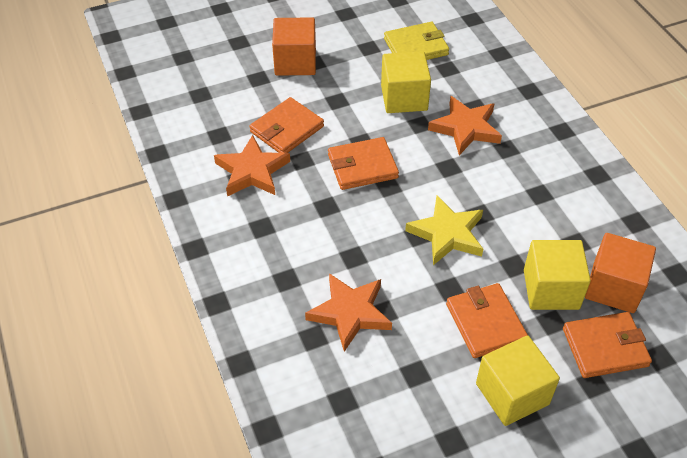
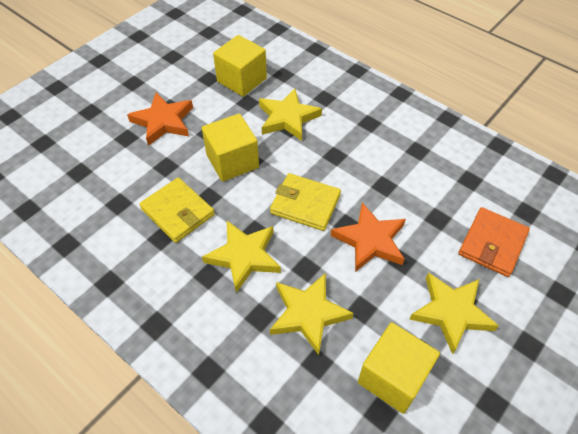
orange cube: [272,17,316,76] [585,233,656,313] = 2 -> none = 0
orange star: [214,135,290,197] [305,273,392,352] [428,96,502,155] = 3 -> [127,92,193,146] [331,202,406,272] = 2
orange wallet: [249,97,324,153] [328,137,399,190] [446,283,528,358] [563,312,652,378] = 4 -> [458,207,530,277] = 1
yellow star: [405,196,483,265] = 1 -> [202,221,281,293] [259,89,322,141] [270,273,354,355] [409,273,499,354] = 4
yellow wallet: [384,22,449,60] = 1 -> [139,177,215,243] [270,173,341,231] = 2

